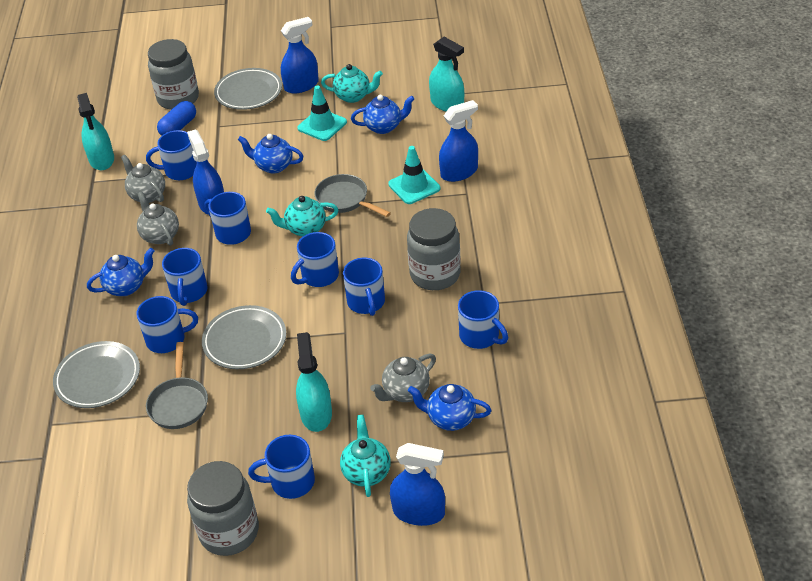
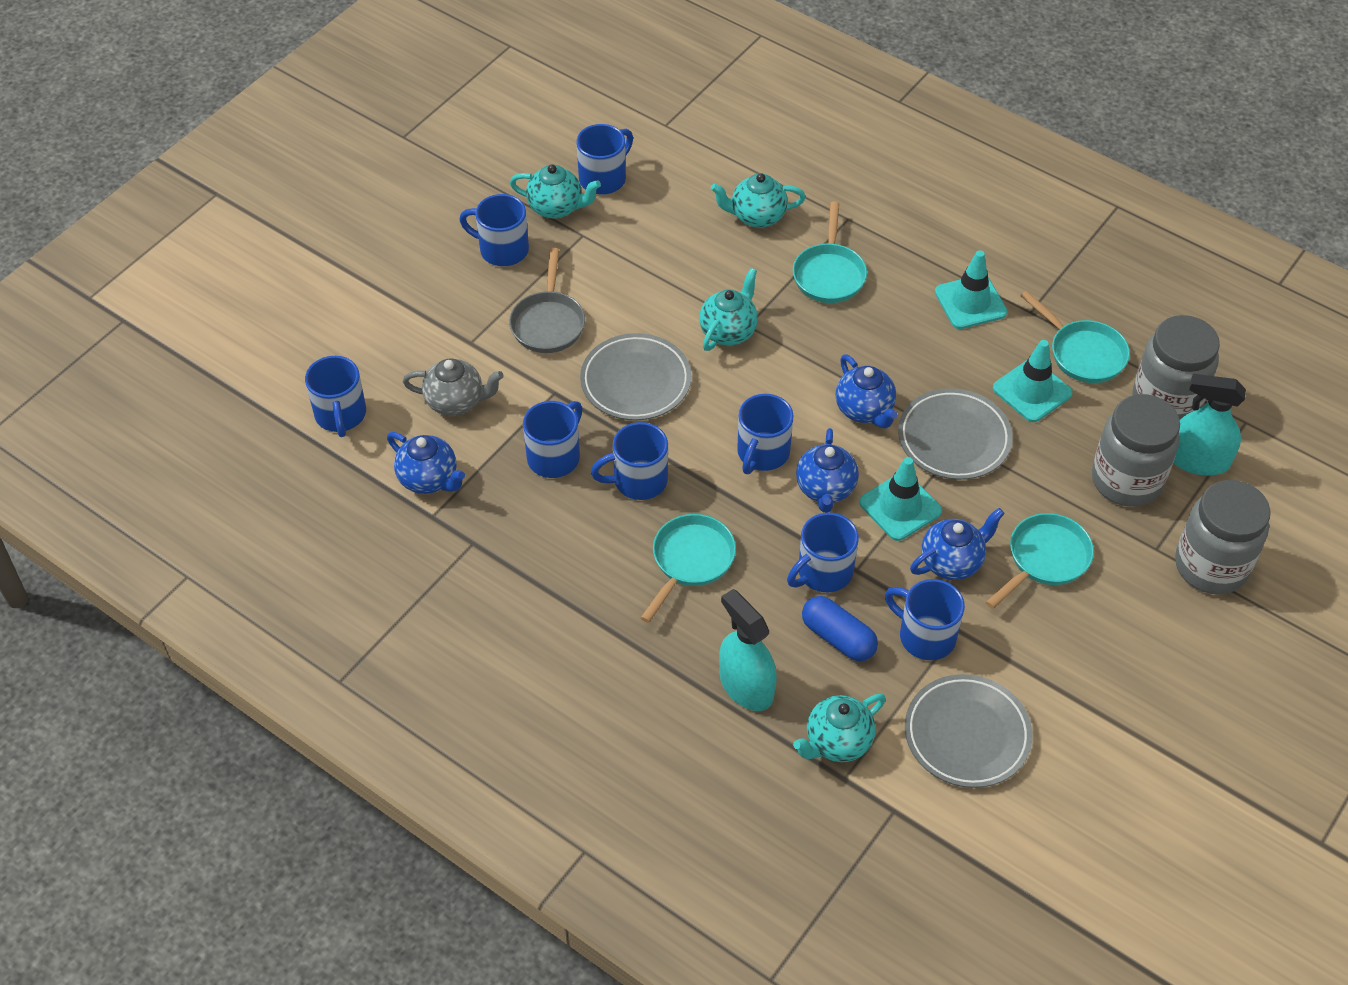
blue spray bottle: [187,129,224,215] [281,17,319,94] [390,443,445,526] [439,100,478,182] = 4 -> none = 0
grey pan: [146,342,208,429] [314,174,391,217] = 2 -> [509,248,585,353] = 1
grey teapot: [121,155,165,203] [137,192,179,246] [370,354,436,402] = 3 -> [403,358,504,416] = 1
turquoise pan: none = 0 -> [640,514,736,623] [793,202,867,303] [986,513,1094,609] [1020,291,1130,383] = 4
turquoise spray bottle: [77,93,114,170] [296,332,332,432] [429,37,464,111] = 3 -> [719,589,777,711] [1173,374,1246,476] = 2
turquoise teapot: [266,196,338,237] [321,64,383,103] [340,415,391,497] = 3 -> [510,164,601,219] [699,268,758,351] [711,173,806,228] [793,694,886,762] = 4
turquoise traffic cone: [297,86,347,141] [388,146,440,204] = 2 -> [859,457,942,541] [935,250,1007,329] [993,340,1073,422] = 3

